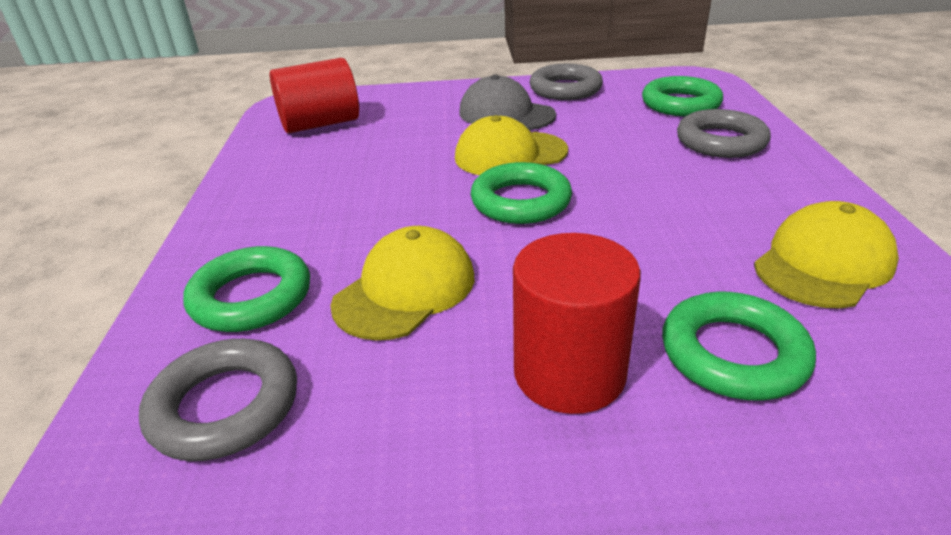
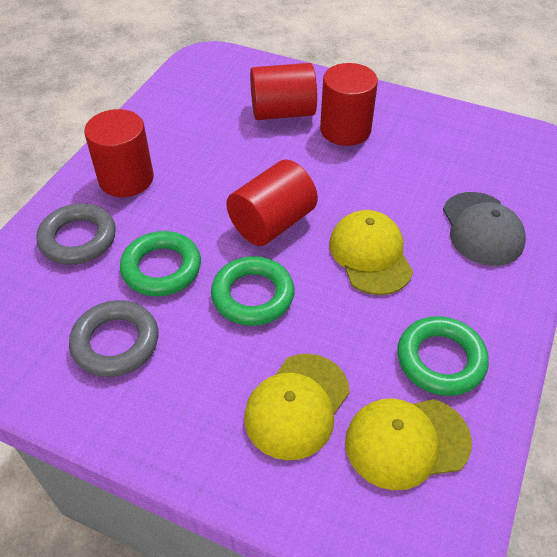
green ring: [183,246,310,332] [470,162,572,224] [642,76,723,116] [662,292,816,401] = 4 -> [120,231,201,297] [211,256,294,326] [397,316,489,396] = 3
grey ring: [139,339,297,461] [529,64,603,100] [677,109,771,158] = 3 -> [36,203,116,265] [69,300,158,377] = 2
red cylinder: [270,58,359,133] [513,233,641,414] = 2 -> [84,109,154,197] [226,160,318,246] [250,63,317,120] [320,63,378,146] = 4

